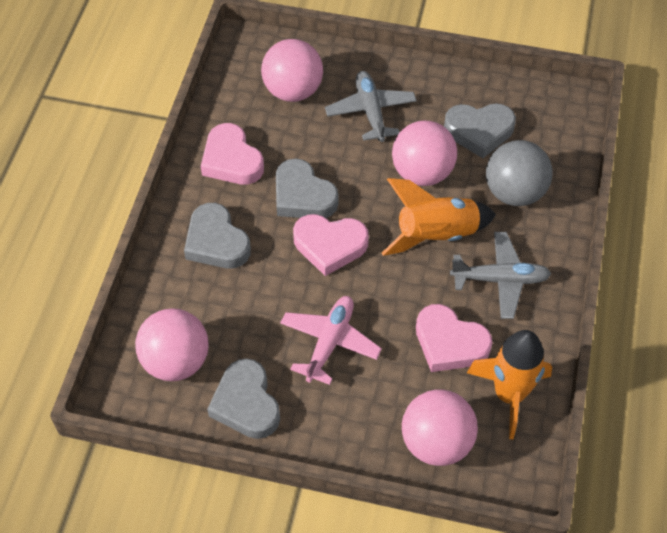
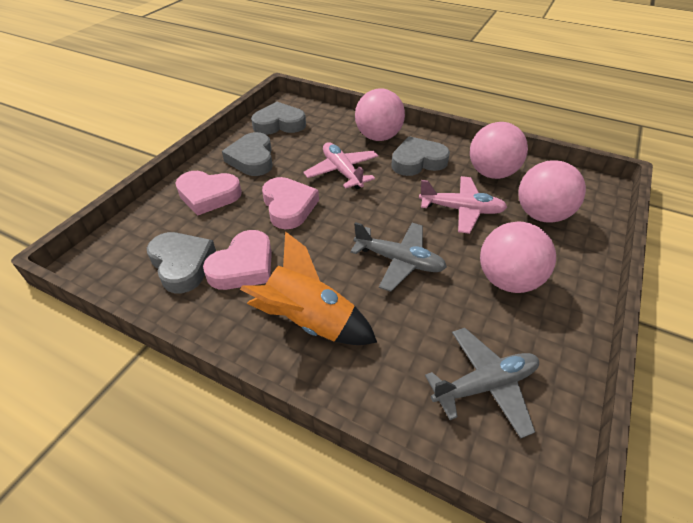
grey ball: [486,140,553,206] = 1 -> none = 0
orange rocket: [382,178,496,256] [467,330,552,439] = 2 -> [240,231,377,345] = 1
pink plane: [280,296,382,385] = 1 -> [303,142,378,189] [419,176,507,234] = 2

